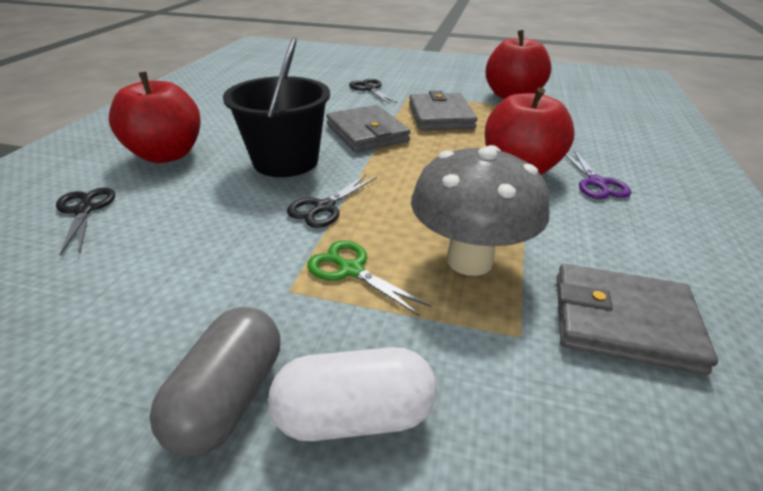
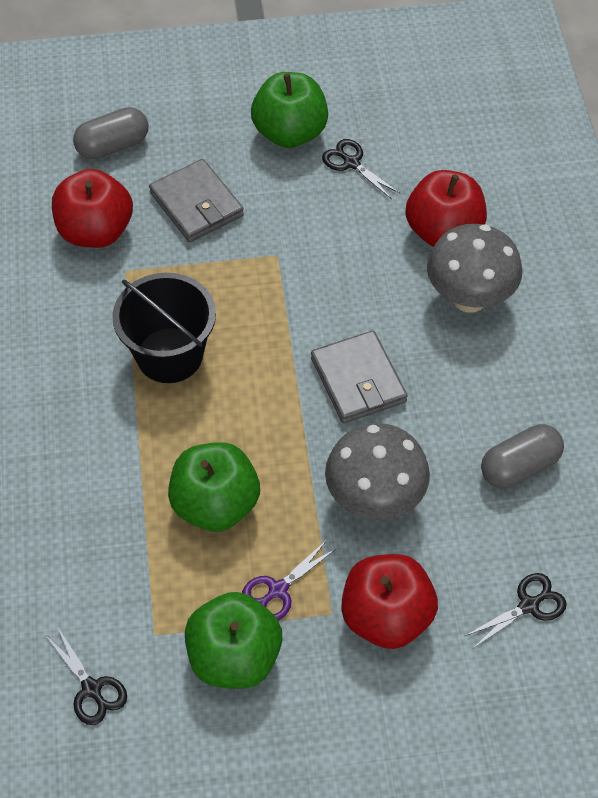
green apple: none = 0 -> [168,442,260,532] [185,592,282,689] [251,72,328,148] = 3
green scissors: [307,240,431,316] = 1 -> none = 0
grey capsule: [149,307,280,457] = 1 -> [73,107,148,159] [481,424,564,489] = 2
grey mushroom: [411,145,550,276] = 1 -> [325,423,430,520] [427,224,523,313] = 2
grey wallet: [326,105,411,152] [409,91,477,130] [557,264,718,375] = 3 -> [149,159,244,242] [311,331,407,423] = 2
white capsule: [268,347,437,441] = 1 -> none = 0

